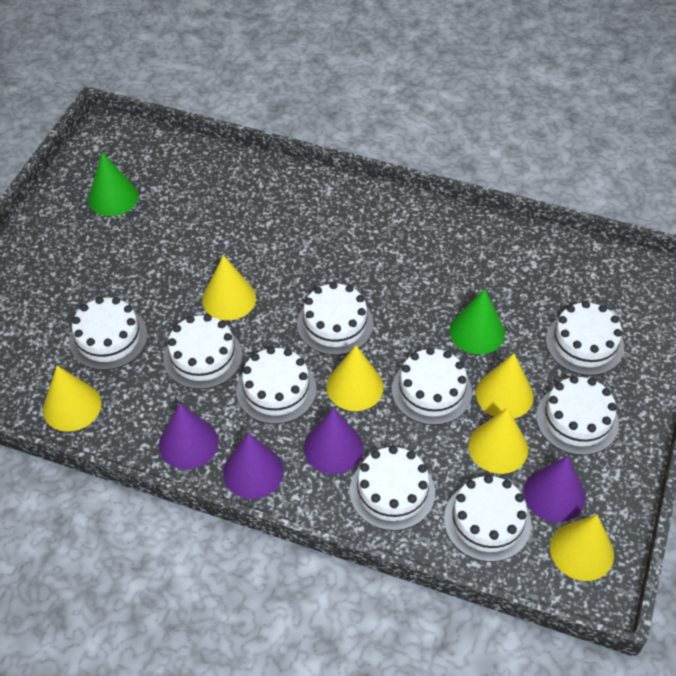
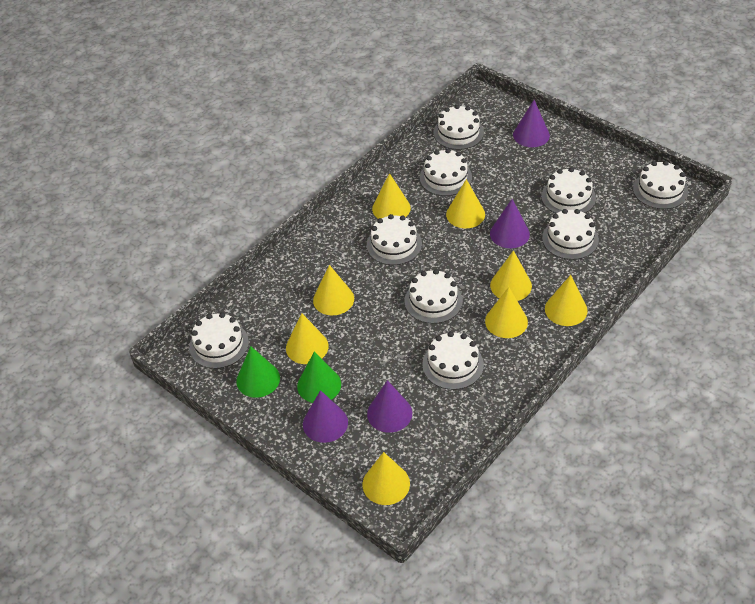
yellow cone: [43,365,102,432] [202,255,256,320] [326,345,384,411] [468,408,528,474] [476,353,534,419] [550,515,614,581] = 6 -> [286,313,329,364] [313,265,354,315] [362,452,410,505] [372,173,411,219] [446,179,485,228] [485,287,528,338] [490,250,532,301] [545,275,588,326] = 8

